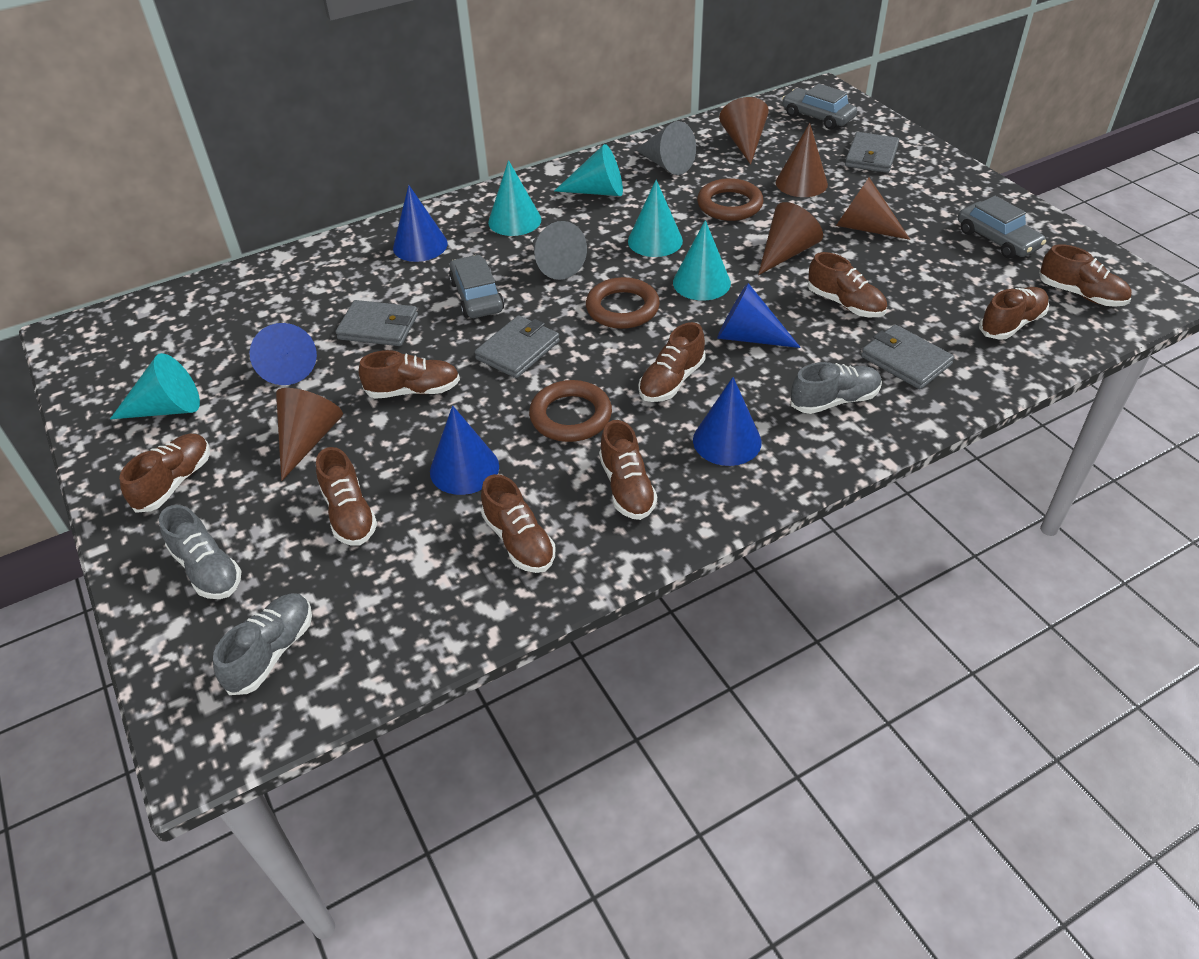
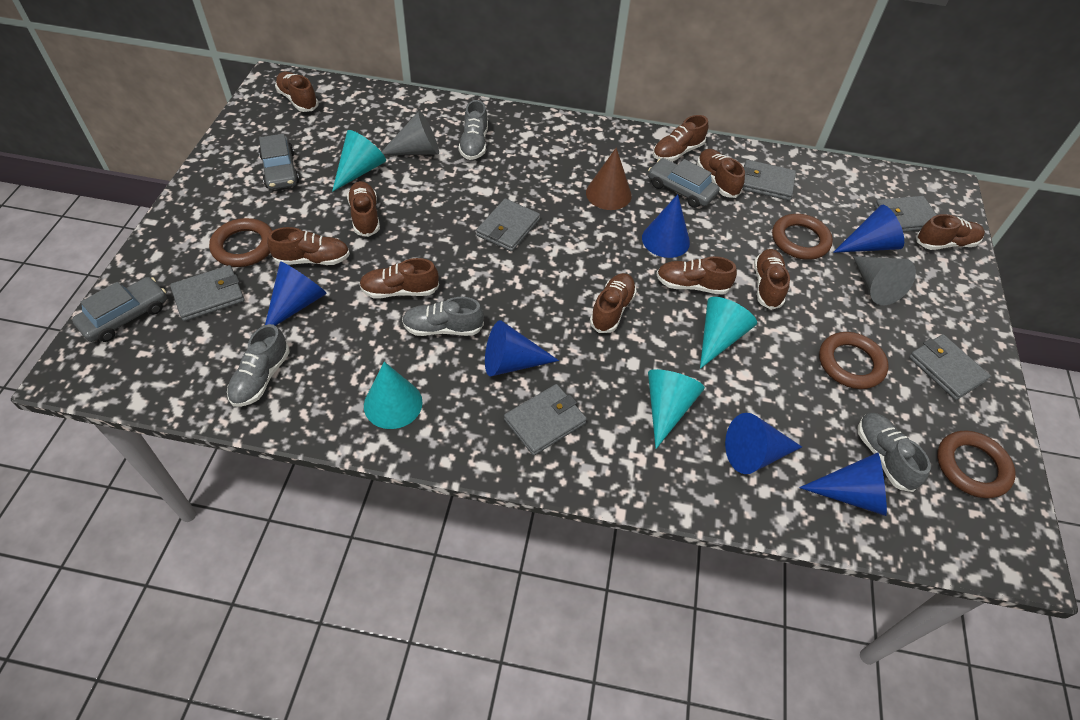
blue cone: [249,323,317,385] [393,185,448,262] [430,405,499,495] [693,377,761,466] [717,283,801,348] = 5 -> [265,261,327,326] [485,320,559,376] [642,194,690,258] [725,413,802,474] [799,452,887,516] [833,205,904,253] = 6
brown cone: [276,388,343,481] [719,97,769,165] [758,202,823,275] [776,123,828,197] [836,177,910,240] = 5 -> [586,147,632,210] = 1
brown ring: [529,380,612,442] [586,277,660,329] [697,178,763,221] = 3 -> [209,218,272,267] [772,214,833,260] [819,332,889,389] [937,431,1016,498] = 4
brown shoe: [119,433,210,513] [316,447,377,546] [359,350,460,399] [481,474,555,573] [599,420,657,520] [638,322,706,402] [808,252,887,317] [979,287,1049,340] [1039,244,1131,307] = 9 -> [267,227,350,265] [275,72,318,112] [347,181,380,237] [359,258,439,298] [590,273,637,333] [653,115,708,162] [656,256,737,295] [697,149,745,198] [754,249,790,310] [916,214,985,250] = 10
grey shoe: [159,505,241,599] [213,593,312,695] [791,362,882,414] = 3 -> [227,324,290,407] [402,297,484,336] [458,100,488,160] [858,413,931,492] = 4
grey wallet: [336,300,418,346] [475,315,560,378] [845,132,899,173] [861,325,954,389] = 4 -> [170,265,245,321] [476,199,540,252] [504,384,587,456] [742,160,796,201] [874,196,937,232] [909,334,990,400] = 6
turquoise cone: [110,353,200,419] [488,160,541,236] [554,144,623,196] [628,180,683,257] [673,220,731,301] = 5 -> [332,130,386,192] [364,362,423,429] [648,369,705,449] [700,297,757,369] = 4

